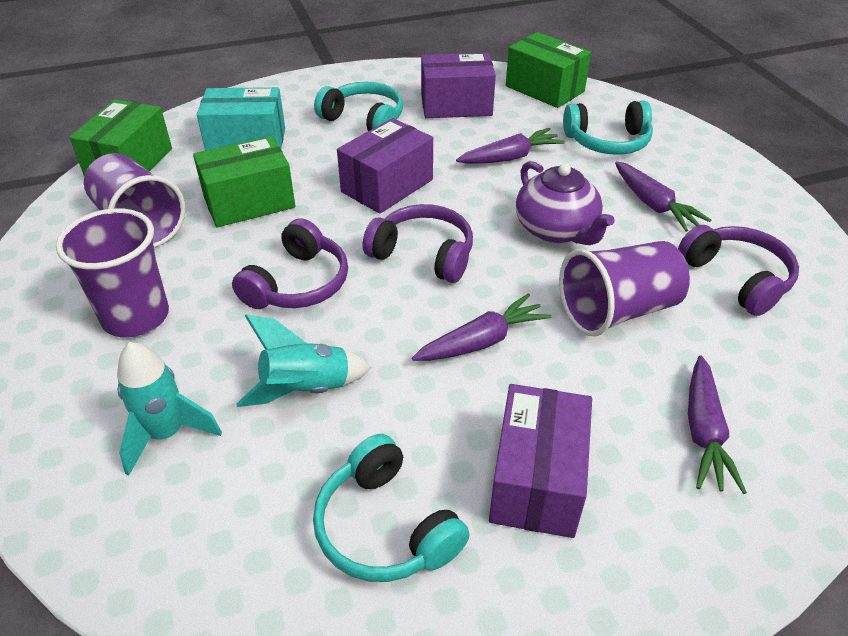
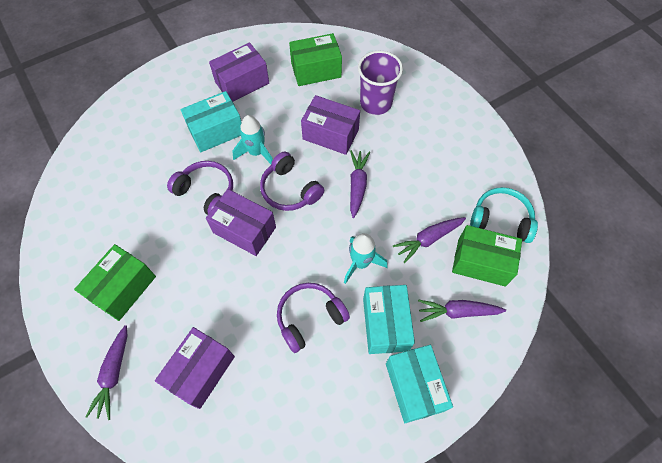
purple box: [337,118,433,214] [421,53,496,118] [489,384,592,538] = 3 -> [155,327,235,409] [206,189,276,256] [209,43,269,102] [301,95,360,155] = 4
purple cup: [56,208,169,338] [84,153,186,248] [559,241,690,337] = 3 -> [358,51,403,115] = 1
purple teapot: [516,161,615,245] = 1 -> none = 0
turquoise box: [197,87,285,151] = 1 -> [181,91,242,152] [363,285,415,354] [386,345,453,423] = 3
turquoise headphones: [313,434,470,582] [314,82,403,131] [563,101,653,155] = 3 -> [470,187,538,243] = 1

